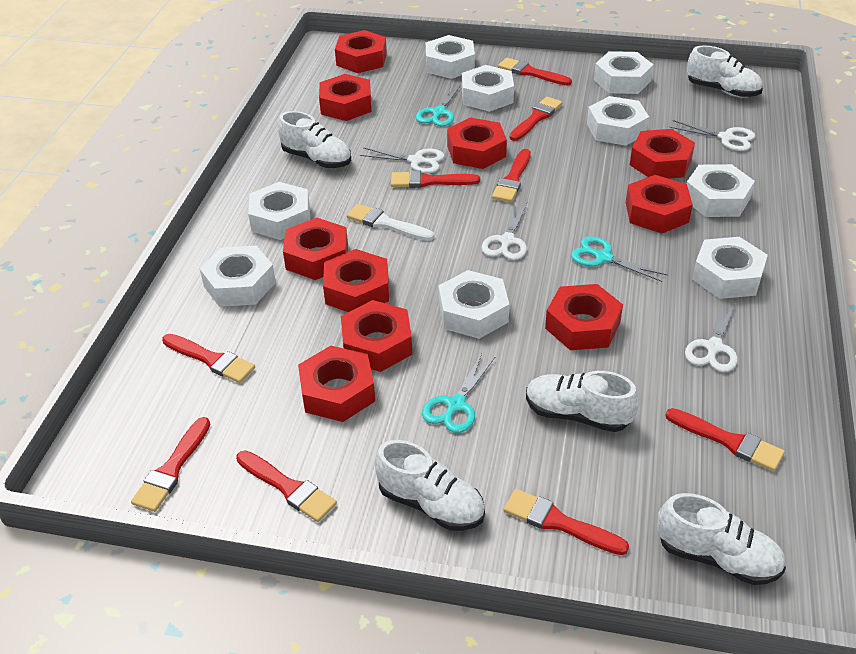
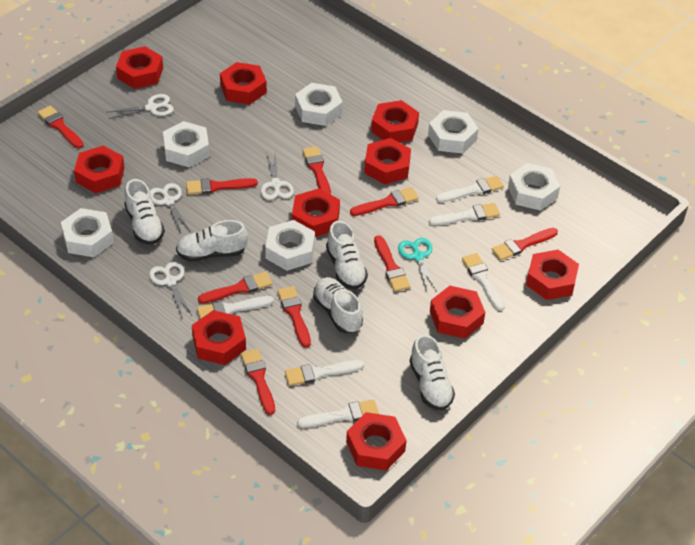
turquoise scissors: [416,84,461,126] [422,353,495,433] [571,236,668,282] = 3 -> [398,238,437,291] = 1
white brush: [347,204,434,241] = 1 -> [197,296,274,319] [285,360,364,386] [297,400,379,428] [429,203,500,226] [436,176,504,203] [462,253,505,311] = 6
white nut: [200,246,276,307] [248,182,310,240] [426,35,475,79] [439,270,509,339] [462,65,514,112] [587,96,649,146] [594,51,654,94] [687,164,755,217] [692,237,768,299] = 9 -> [61,208,114,257] [163,121,210,167] [265,220,315,271] [295,83,343,126] [428,110,479,154] [508,163,560,211] = 6

